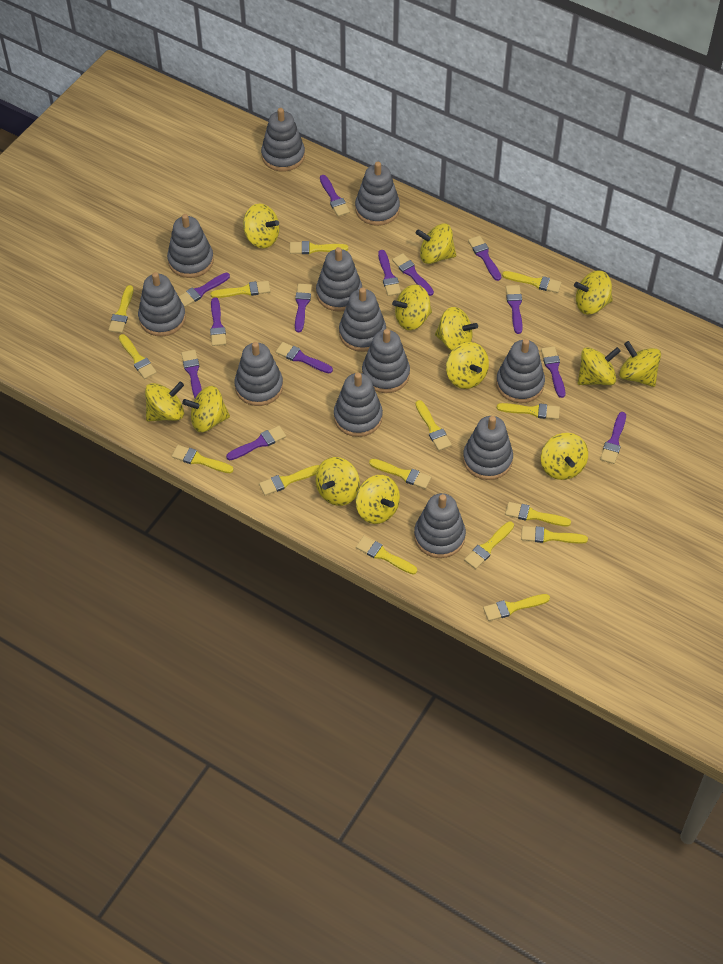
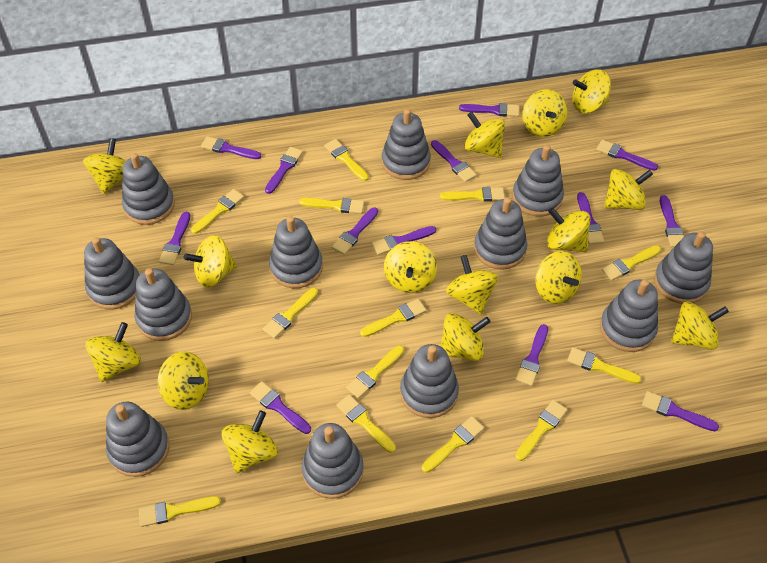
yellow brush: [108,285,133,333] [119,334,157,379] [172,445,233,473] [210,281,271,298] [259,465,319,495] [290,241,348,254] [356,536,417,575] [369,459,431,489] [416,400,452,451] [464,521,514,569] [483,594,550,621] [497,403,560,420] [502,271,562,293] [505,502,571,526] [521,526,588,544] = 15 -> [139,496,221,527] [191,189,244,234] [263,288,318,339] [299,198,364,214] [324,139,369,181] [337,394,396,453] [346,345,404,399] [360,299,427,337] [422,416,484,473] [440,187,505,202] [515,400,568,461] [567,347,641,384] [602,245,661,281] = 13
yellow spinning top: [145,382,184,422] [182,386,230,432] [243,203,279,248] [315,457,360,506] [356,475,400,524] [392,284,432,330] [416,224,456,264] [435,307,478,351] [446,342,489,389] [541,433,588,480] [574,270,613,314] [578,347,621,385] [619,341,661,387] = 13 -> [83,138,126,194] [85,322,141,382] [158,352,209,410] [184,235,237,288] [222,410,278,474] [384,241,437,293] [440,313,491,361] [446,255,498,314] [464,112,505,158] [523,89,567,137] [535,251,582,304] [547,208,591,252] [572,69,611,113] [604,169,653,210] [671,302,729,350] = 15

